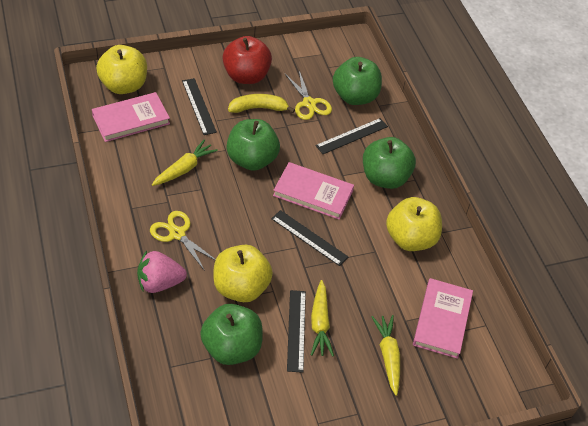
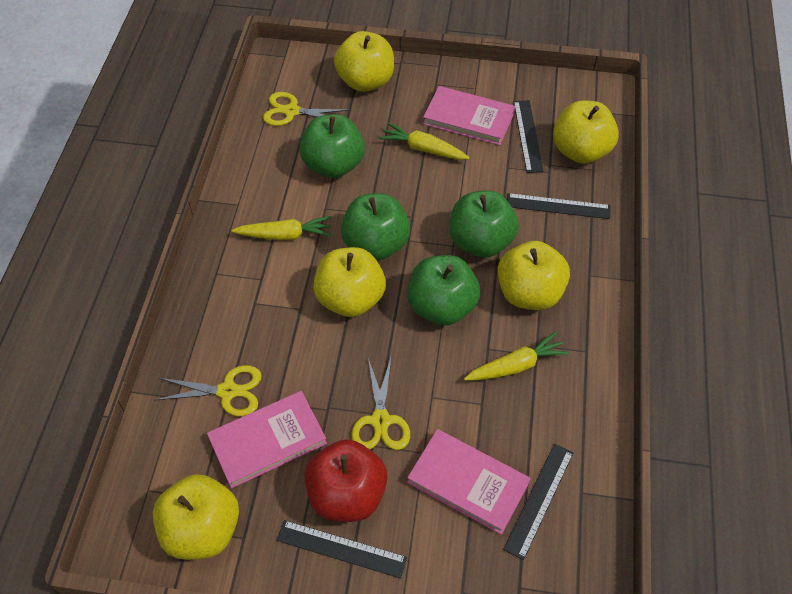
pink strawberry: [137,251,187,293] = 1 -> none = 0
yellow apple: [96,45,147,94] [213,245,273,302] [386,197,442,251] = 3 -> [153,474,239,560] [313,247,386,317] [334,31,394,92] [497,241,570,310] [553,100,619,164] = 5
yellow banana: [228,94,295,113] = 1 -> none = 0
yellow scissors: [150,211,216,271] [285,71,332,120] = 2 -> [155,365,262,417] [263,92,349,126] [352,358,410,450] = 3

